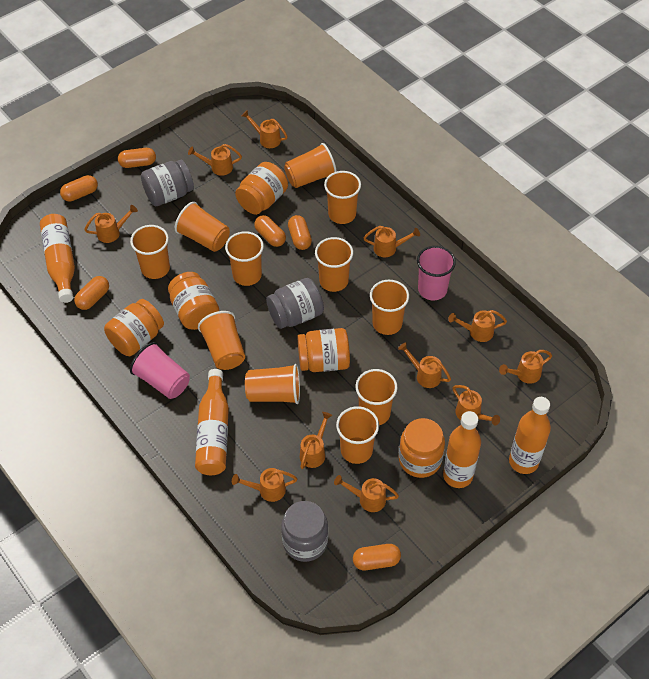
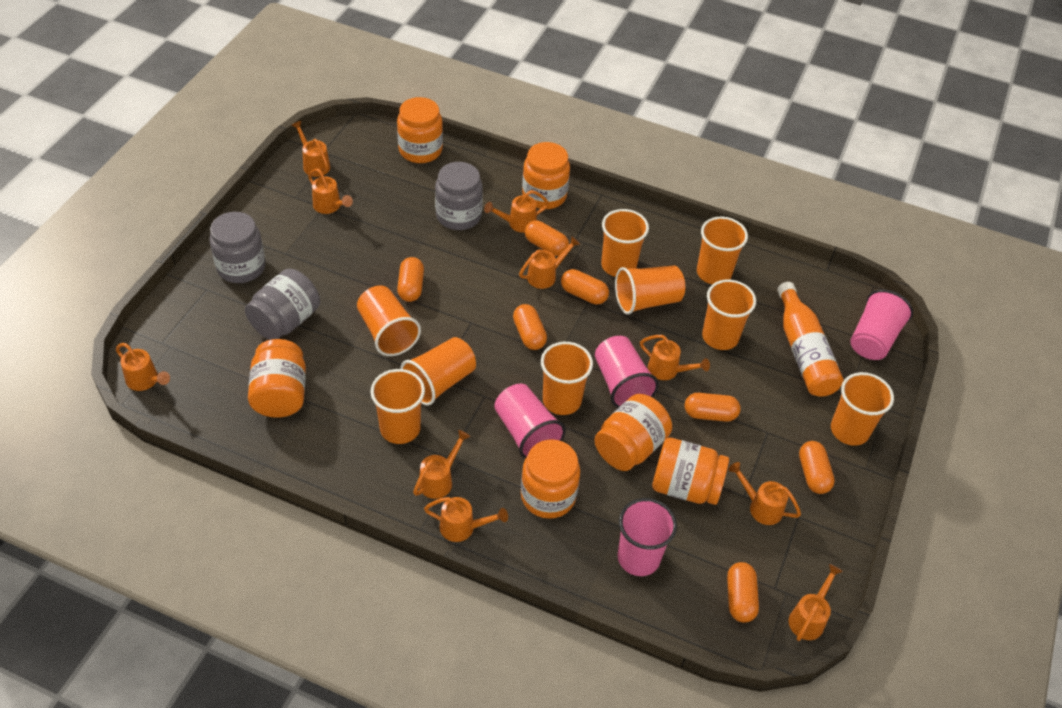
orange bottle: [40,214,75,303] [195,369,229,475] [443,411,481,488] [509,397,551,474] = 4 -> [777,282,844,397] = 1
orange capsule: [60,175,98,201] [74,276,109,310] [118,148,156,168] [254,215,286,247] [288,215,312,250] [353,544,401,570] = 6 -> [397,257,424,302] [513,304,547,350] [525,220,569,256] [561,269,609,304] [685,393,741,422] [727,562,759,623] [799,441,835,494] = 7
orange cup: [130,225,170,279] [175,202,230,252] [198,311,245,370] [225,231,264,286] [245,364,300,404] [284,143,337,188] [315,237,353,292] [324,171,361,224] [336,406,379,464] [355,369,398,425] [370,280,409,335] = 11 -> [357,286,421,356] [370,369,425,444] [400,337,476,406] [541,342,593,415] [601,209,649,277] [615,265,685,315] [697,217,748,284] [702,280,756,350] [831,372,894,446] = 9
orange jar: [104,299,164,356] [168,272,219,330] [235,162,288,215] [297,328,350,372] [399,418,445,478] = 5 -> [248,339,306,418] [397,97,443,163] [521,439,580,519] [522,142,570,209] [594,394,672,471] [652,438,729,505] = 6
orange watering can: [84,205,138,243] [188,144,242,176] [232,468,297,502] [241,110,288,148] [300,412,332,469] [334,475,399,512] [363,226,420,257] [398,342,451,388] [448,310,507,342] [453,385,500,425] [499,350,552,384] = 11 -> [116,343,170,391] [292,121,330,177] [308,168,353,214] [413,430,470,499] [424,497,508,542] [484,190,549,233] [519,237,580,289] [640,335,710,380] [728,462,801,525] [789,564,843,641] = 10
pink cup: [130,342,190,399] [417,246,456,300] = 2 -> [494,384,566,459] [595,336,659,408] [617,498,677,576] [850,289,913,360] = 4

